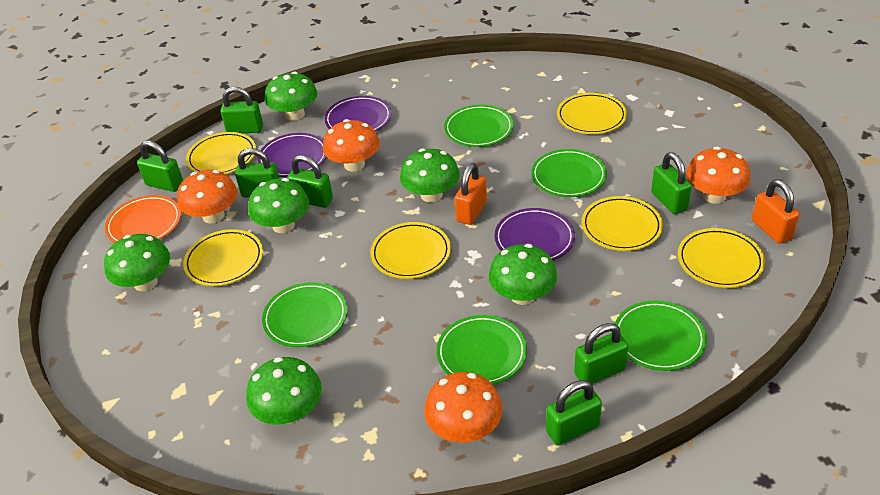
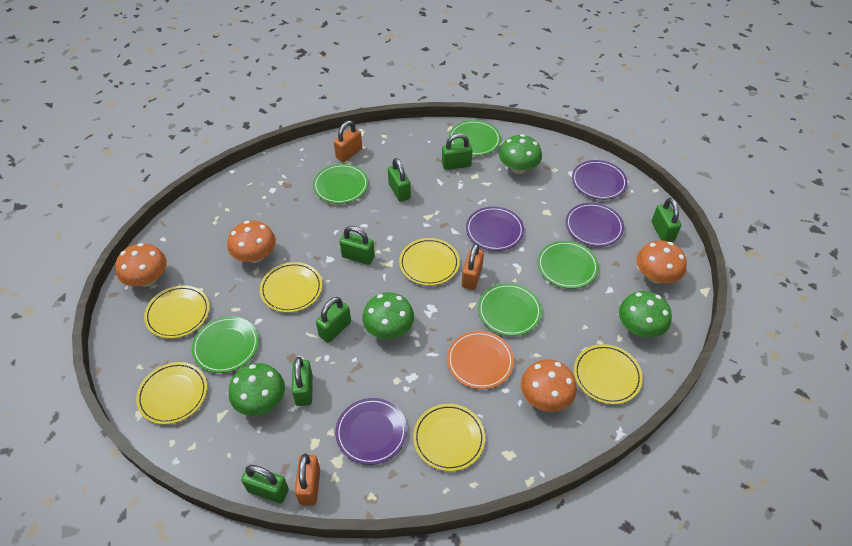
green mushroom: [104,234,170,291] [246,357,322,425] [248,178,309,233] [265,71,317,121] [400,148,460,202] [489,244,557,305] = 6 -> [229,363,285,416] [362,292,414,339] [499,134,542,174] [619,291,672,338] = 4
orange padlock: [455,163,487,225] [752,179,800,244] = 2 -> [295,454,320,505] [334,121,362,162] [462,243,484,290] = 3
purple plate: [258,133,326,177] [324,96,392,131] [494,208,575,261] = 3 -> [335,398,407,465] [466,206,524,251] [566,203,624,247] [572,160,628,200] = 4

